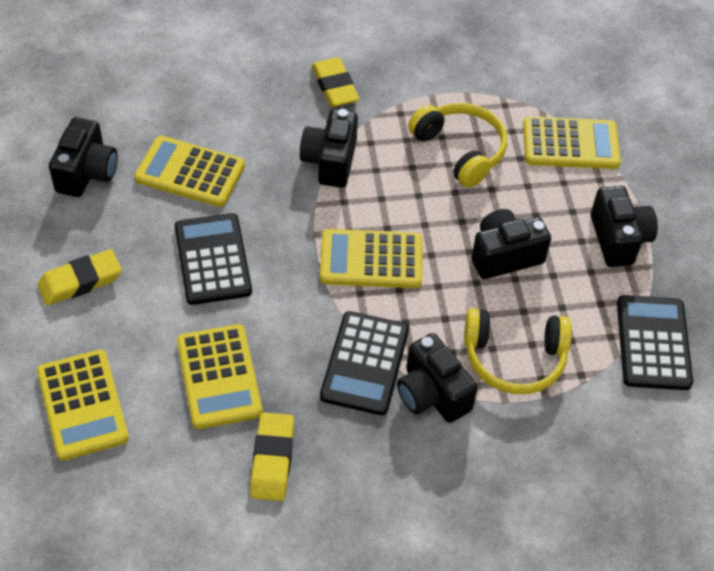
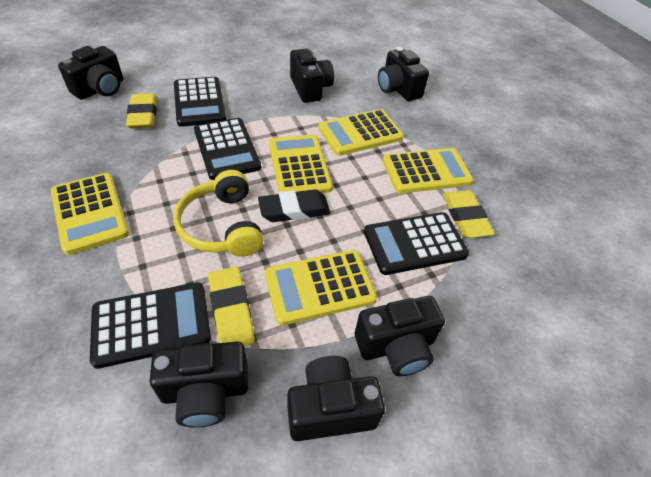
black calculator: [175,213,252,305] [320,311,409,415] [617,295,693,390] = 3 -> [90,282,211,369] [174,77,226,127] [194,118,261,180] [364,212,469,275] = 4
black camera: [49,117,118,197] [300,109,358,188] [397,333,478,423] [471,209,551,279] [591,186,658,267] = 5 -> [58,46,123,100] [150,342,248,428] [287,356,385,441] [290,49,334,103] [355,296,445,376] [378,47,429,101] = 6
black eraser: none = 0 -> [258,189,331,222] = 1
yellow headphones: [408,103,507,188] [464,308,572,394] = 2 -> [173,170,263,257] = 1

